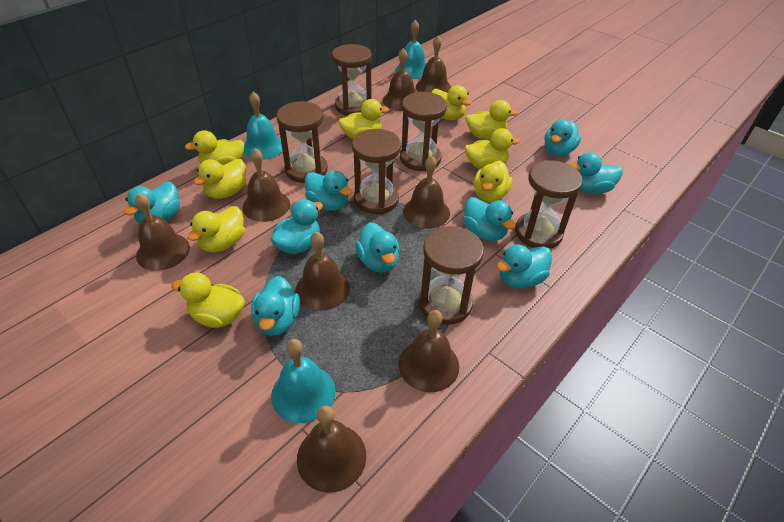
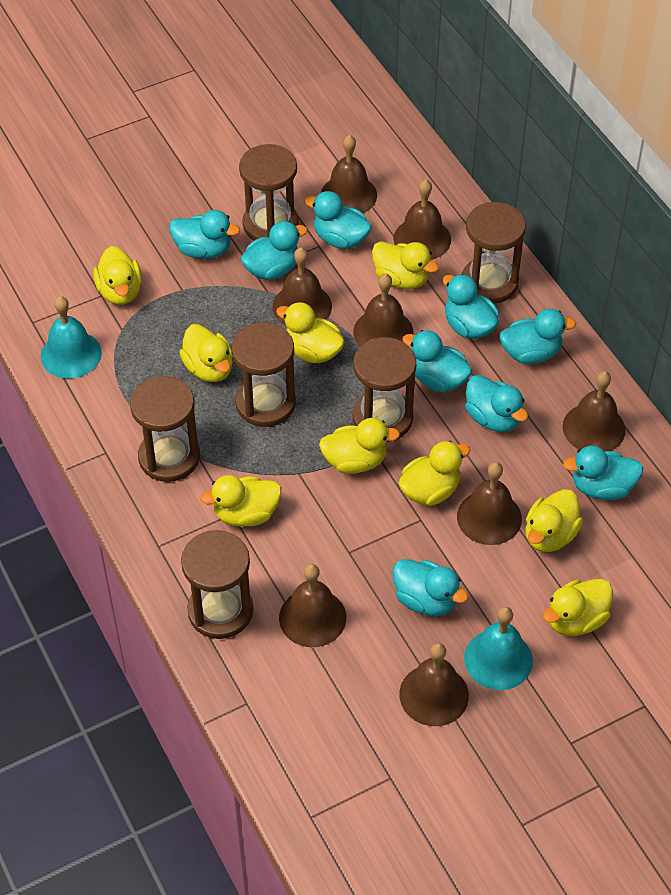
turquoise bell: [243,92,282,160] [271,339,336,423] [396,20,426,79] = 3 -> [41,296,102,379] [464,607,533,690] = 2

